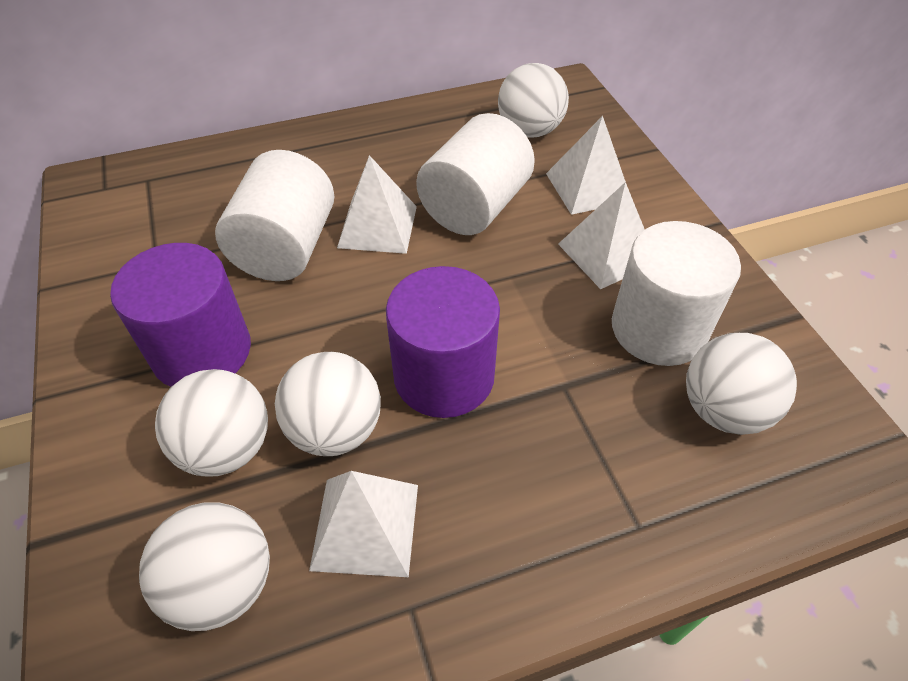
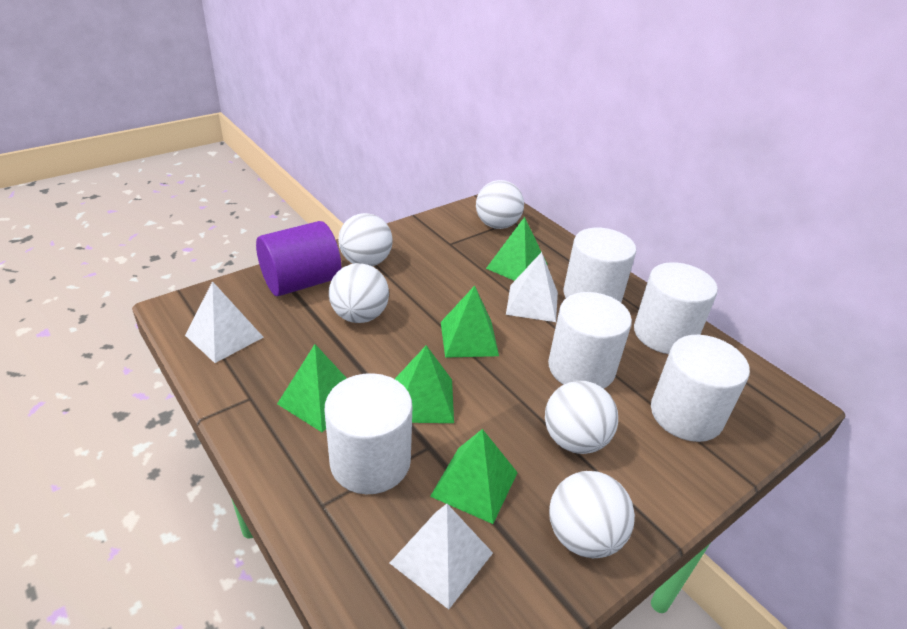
green pyramid: none = 0 -> [277,344,347,432] [395,345,454,423] [430,429,518,524] [441,286,499,358] [486,217,547,281] = 5
purple cylinder: [110,243,251,387] [386,266,500,418] = 2 -> [256,221,341,296] = 1
white cylinder: [215,150,334,281] [416,113,535,235] [612,221,741,366] = 3 -> [324,373,412,495] [548,292,632,389] [564,228,636,303] [634,262,718,354] [651,335,750,442] = 5
white pyramid: [309,471,418,577] [337,155,417,254] [546,116,626,215] [558,182,645,289] = 4 -> [185,281,264,363] [390,504,493,609] [506,252,558,322] = 3

